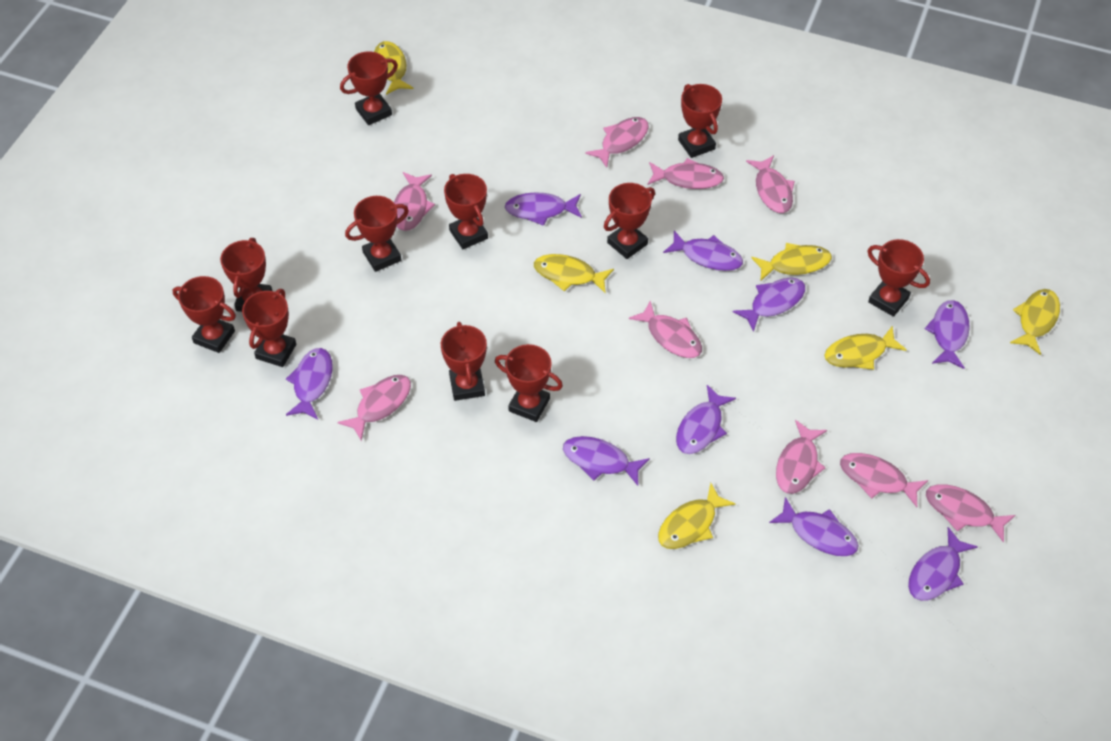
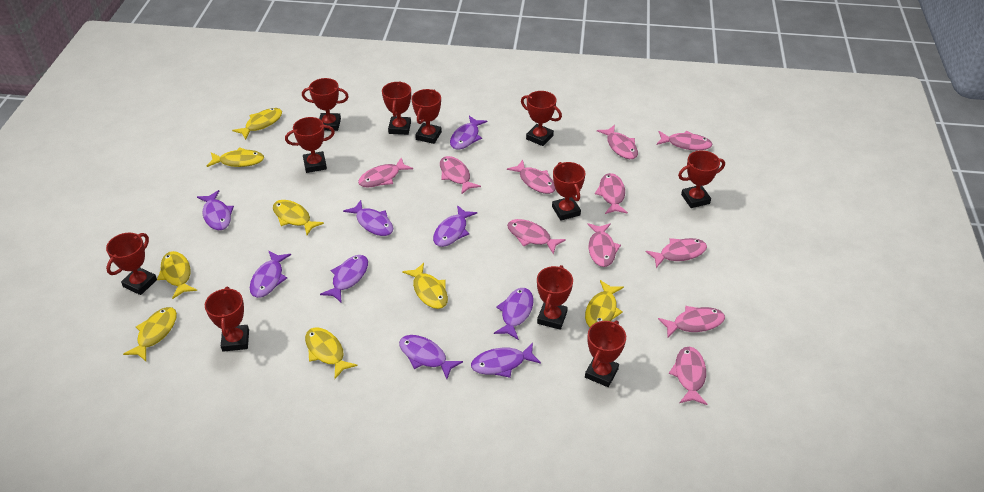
pink fish: [337,375,411,441] [394,172,435,231] [585,117,649,168] [629,301,702,358] [647,158,724,189] [746,155,795,213] [776,420,827,494] [840,453,928,507] [926,484,1015,543] = 9 -> [358,158,413,188] [440,156,481,195] [507,160,556,194] [507,219,566,255] [587,223,621,267] [595,173,628,214] [597,125,638,159] [646,238,707,268] [657,131,713,150] [658,306,725,338] [669,347,708,405] = 11
yellow fish: [374,41,413,95] [534,254,614,294] [658,483,736,549] [751,243,832,281] [824,326,907,370] [1010,289,1060,355] = 6 -> [123,307,177,361] [157,251,197,299] [207,147,264,167] [232,108,282,140] [273,200,324,235] [305,327,358,379] [402,263,448,309] [585,280,624,327] = 8

